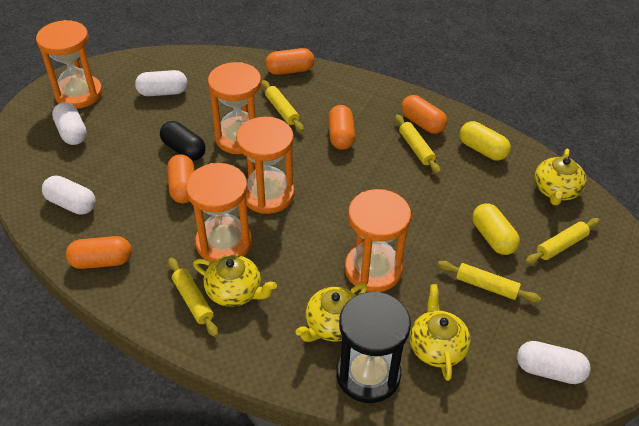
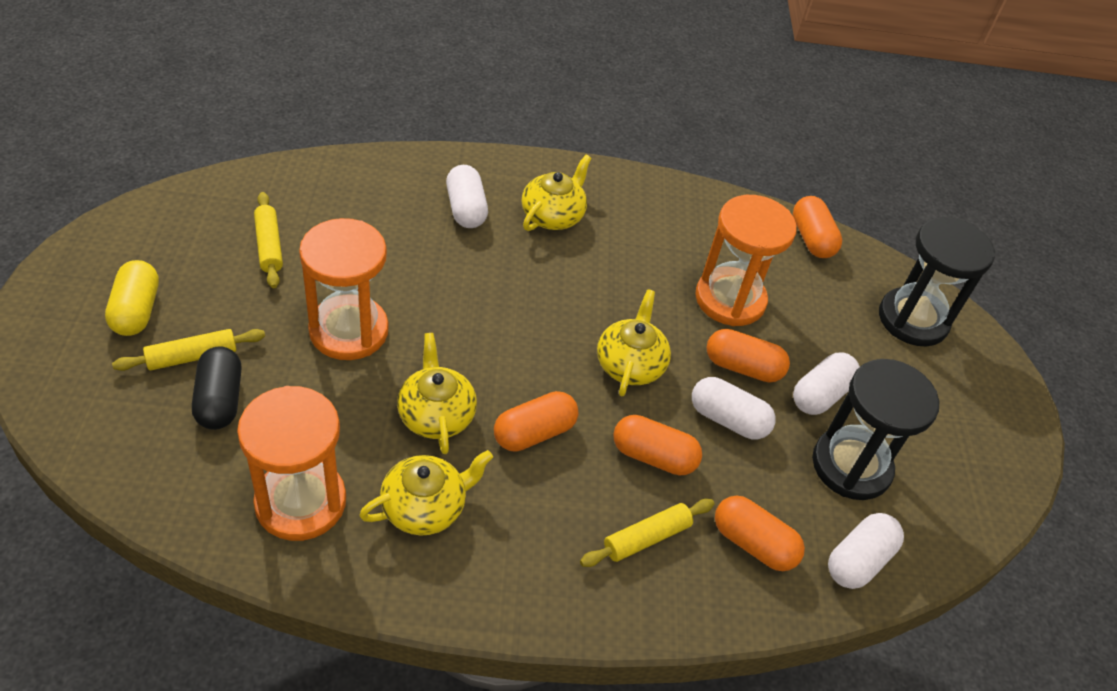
black hourglass: [336,291,411,403] = 1 -> [812,359,939,500] [879,217,995,346] = 2
orange hourglass: [36,20,102,109] [186,163,252,262] [208,62,261,154] [236,116,295,214] [345,189,411,292] = 5 -> [237,386,346,541] [299,218,389,360] [695,195,797,326] = 3
yellow capsule: [460,121,511,161] [472,203,520,255] = 2 -> [105,260,159,336] = 1
yellow rolling pin: [168,258,218,337] [262,80,304,132] [395,115,441,174] [438,261,541,303] [525,218,600,264] = 5 -> [112,329,265,371] [254,192,283,288] [580,499,714,567] = 3

